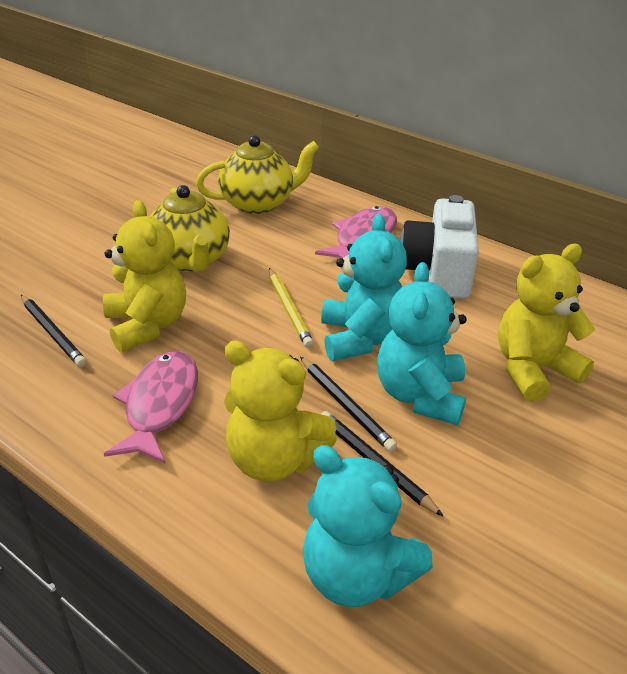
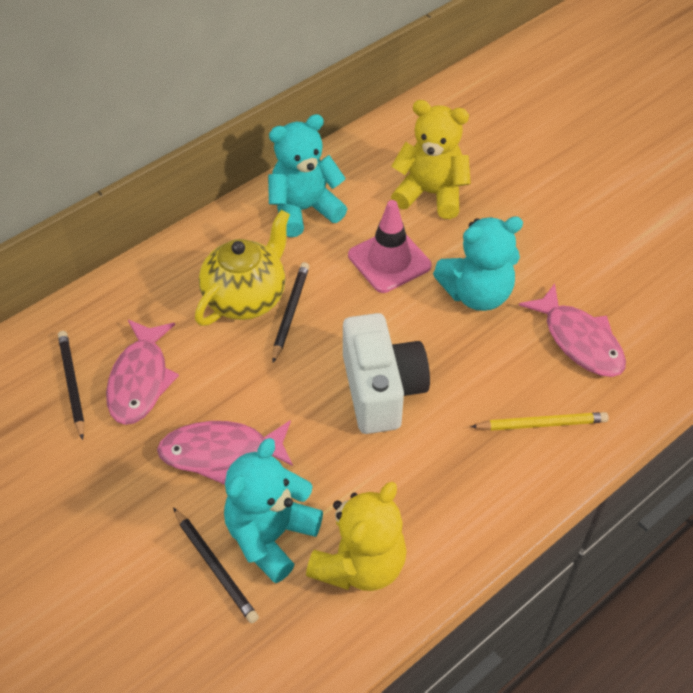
pink fish: [104,351,198,464] [315,206,397,259] = 2 -> [106,320,179,425] [157,420,293,485] [519,283,626,377] = 3
pink traffic cone: none = 0 -> [348,200,431,293] = 1
yellow teapot: [150,185,230,272] [196,135,319,215] = 2 -> [195,210,290,326] = 1
yellow teddy bear: [103,200,186,352] [224,341,337,482] [498,244,595,402] = 3 -> [306,482,406,591] [391,100,471,219] = 2

